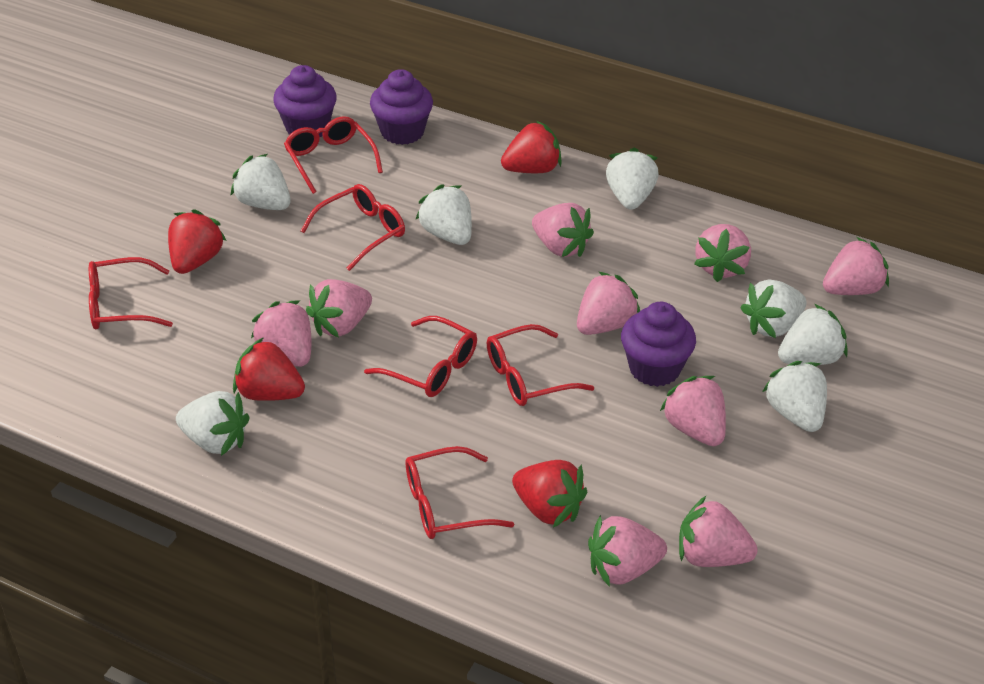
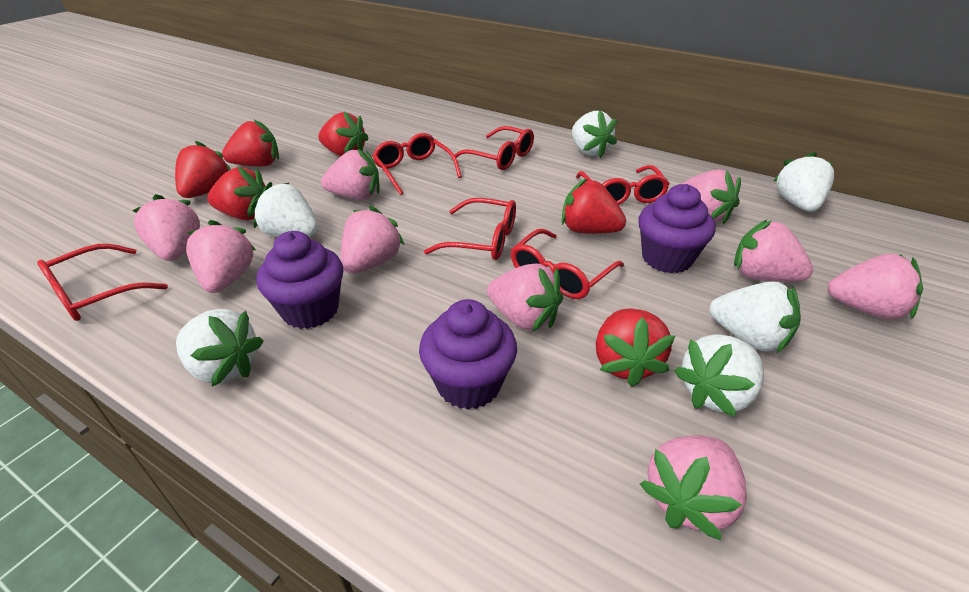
red strawberry: [168,209,227,274] [233,337,305,401] [501,120,562,173] [512,460,587,528] = 4 -> [175,141,231,198] [207,167,266,220] [222,119,279,166] [318,112,369,156] [561,179,626,234] [596,308,675,387] = 6
white strawberry: [176,391,250,456] [231,154,290,210] [416,184,472,245] [606,147,659,210] [740,279,807,338] [762,361,827,432] [778,304,848,365] = 7 -> [176,309,263,387] [251,182,318,237] [572,111,617,158] [674,334,764,417] [710,281,801,354] [774,152,834,212] = 6

